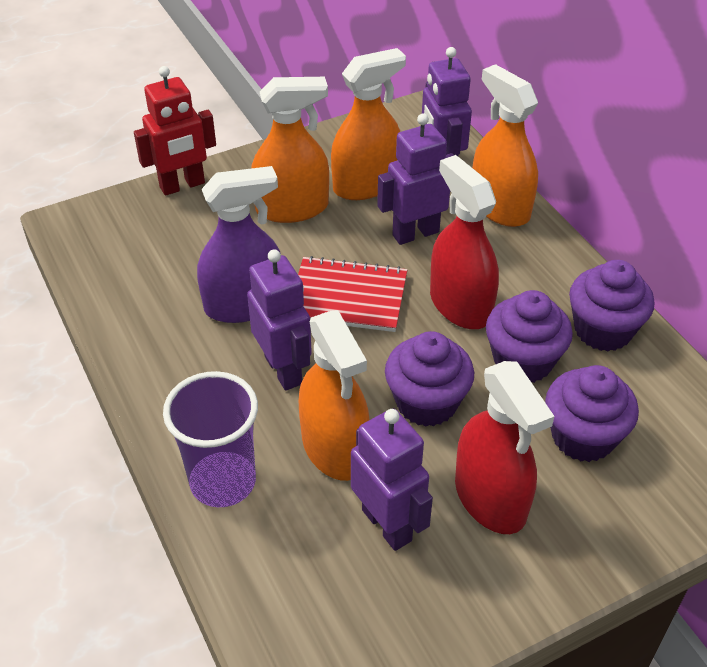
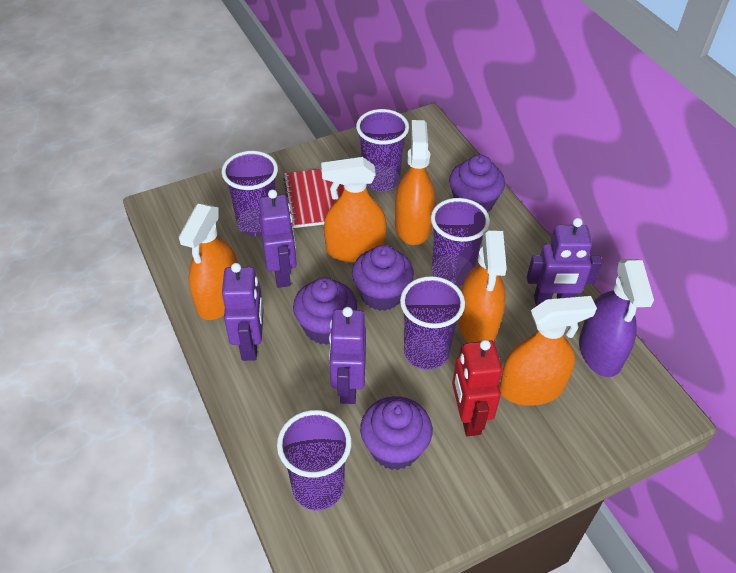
orange spray bottle: [251,77,329,223] [299,310,369,481] [331,48,406,200] [473,64,538,227] = 4 -> [179,204,238,320] [321,157,386,263] [395,120,435,245] [458,230,507,343] [499,296,597,406] = 5
purple cup: [163,371,258,507] = 1 -> [222,151,278,236] [277,410,351,510] [356,109,409,192] [400,276,465,370] [431,198,490,286] = 5
red spray bottle: [430,155,499,329] [455,361,555,534] = 2 -> none = 0

